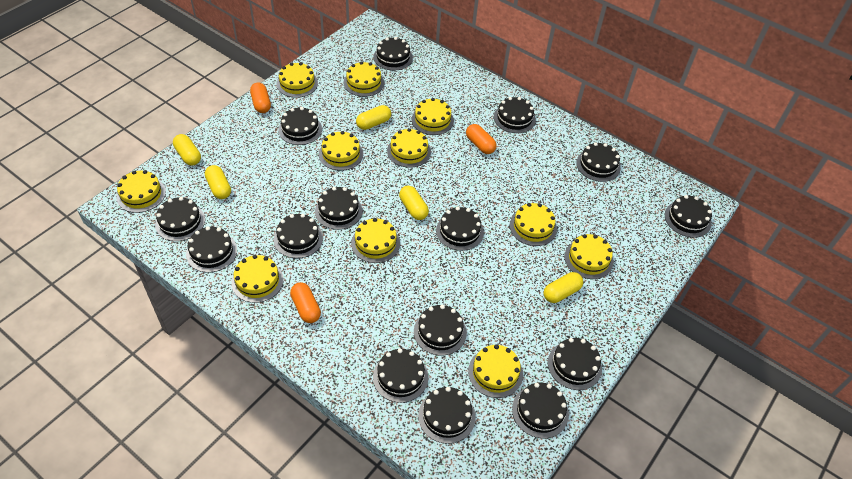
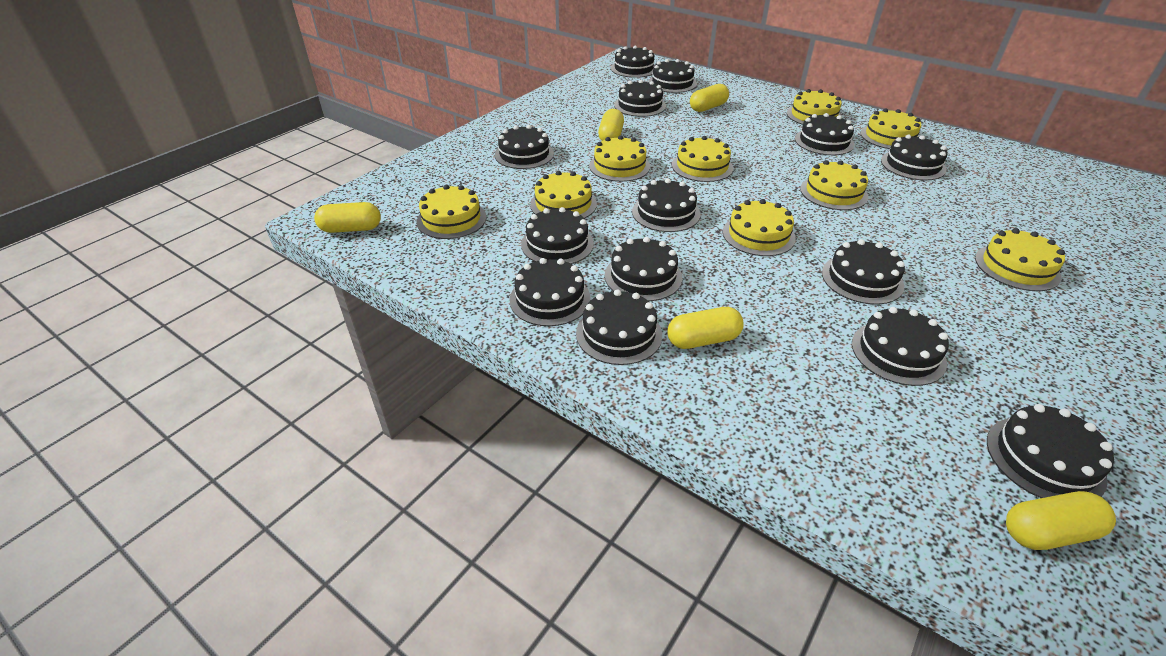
black cake: [155,197,205,241] [186,226,237,273] [274,214,323,258] [278,107,322,145] [315,187,363,230] [373,37,413,71] [373,348,429,403] [414,305,467,356] [418,387,476,444] [436,207,484,251] [494,97,536,133] [512,383,569,438] [548,338,602,390] [576,142,621,182] [665,195,712,237] = 15 -> [495,125,554,169] [510,258,591,326] [521,207,594,264] [576,289,662,365] [605,237,682,301] [611,46,655,78] [614,80,666,117] [632,178,700,232] [648,59,697,93] [795,113,855,155] [822,239,905,305] [852,307,949,386] [881,135,948,180] [987,404,1114,498] = 14
orange capsule: [250,82,271,113] [290,282,321,323] [466,124,497,154] = 3 -> none = 0
yellow cake: [116,170,166,213] [231,255,284,303] [277,62,318,98] [319,131,363,171] [344,61,384,97] [351,218,400,263] [387,128,431,168] [412,98,454,135] [468,344,523,398] [510,203,557,246] [564,234,613,279] = 11 -> [417,185,486,239] [530,171,597,218] [589,135,650,182] [672,136,734,182] [723,199,796,256] [787,89,842,125] [800,160,868,210] [860,108,921,149] [975,228,1065,291] = 9

